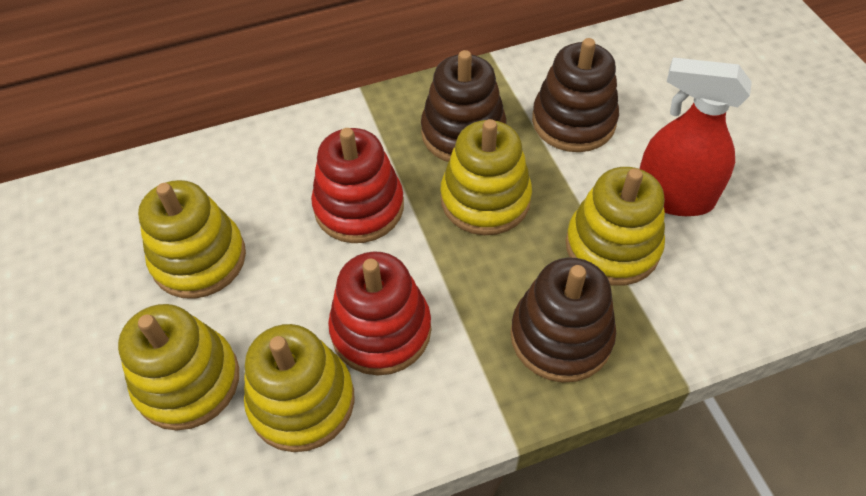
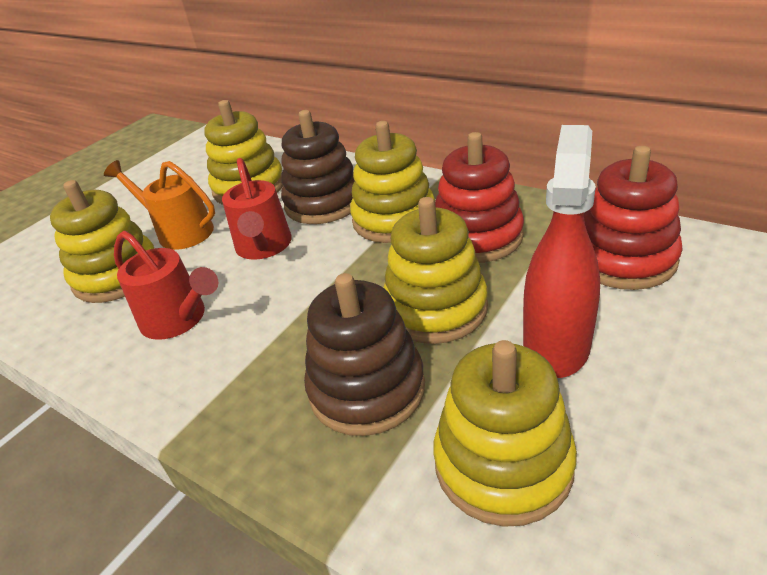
brown stacking toy: [421,50,507,162] [510,258,616,383] [532,38,619,152] = 3 -> [281,110,355,224] [304,273,425,436] = 2
orange watering can: none = 0 -> [104,160,215,250] = 1
red watering can: none = 0 -> [114,231,218,340] [222,158,292,260] = 2

